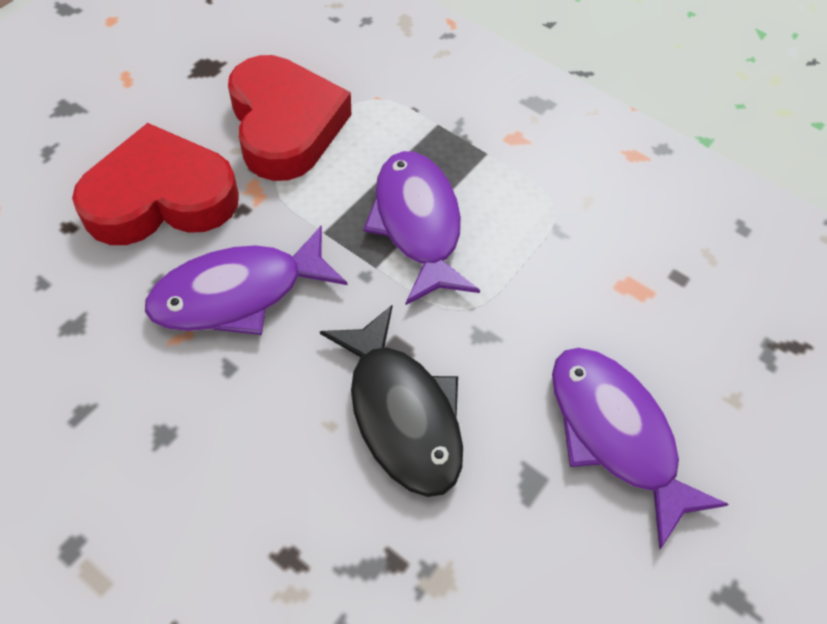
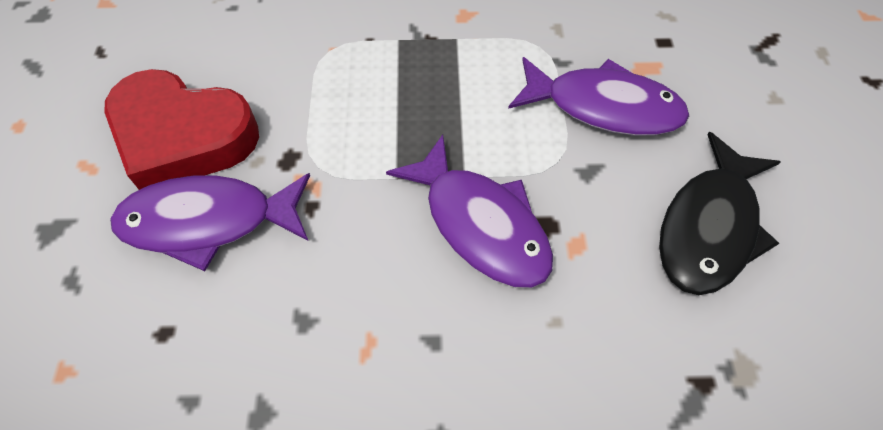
red heart: [72,123,239,245] [228,55,351,181] = 2 -> [104,69,259,190] = 1

